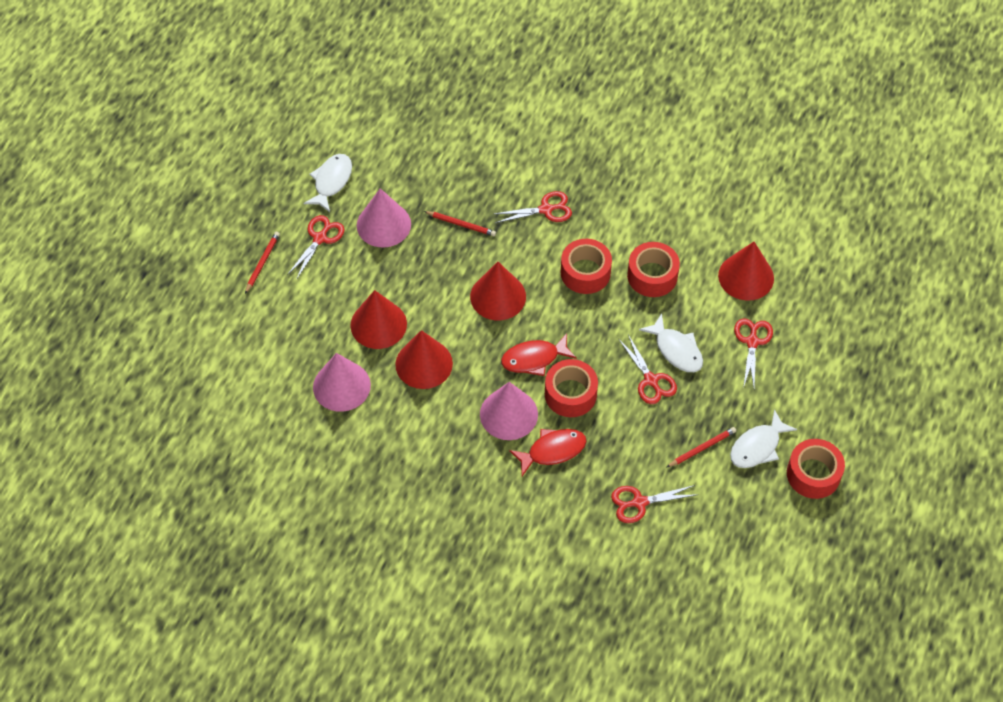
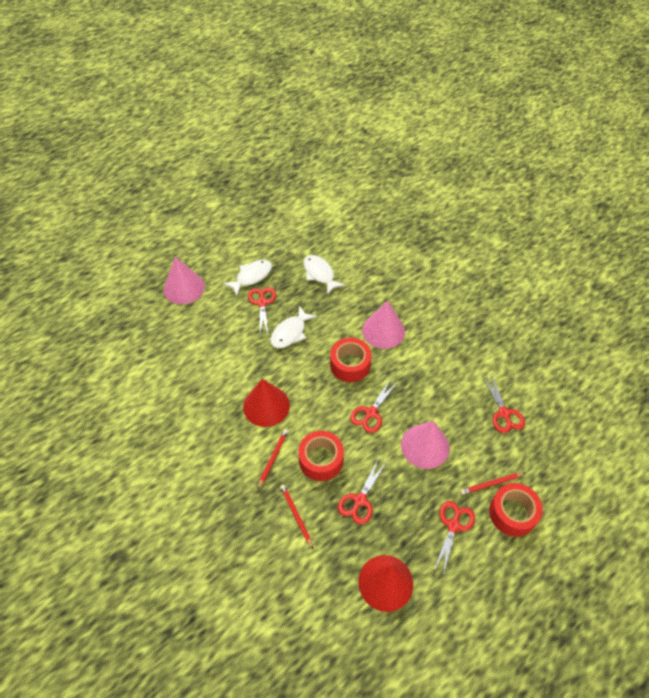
red cone: [350,290,407,349] [395,330,453,389] [470,262,526,320] [718,242,774,301] = 4 -> [243,379,290,427] [358,555,413,612] = 2
red fish: [501,334,577,376] [509,429,587,476] = 2 -> none = 0
red tape: [545,359,598,417] [561,239,612,294] [627,242,680,297] [787,439,845,499] = 4 -> [298,431,344,481] [330,338,372,382] [489,483,543,537] = 3

